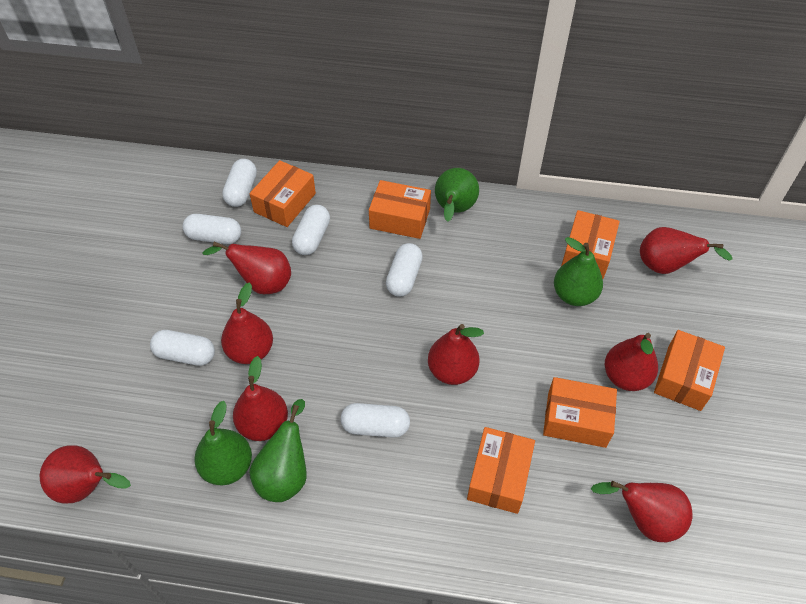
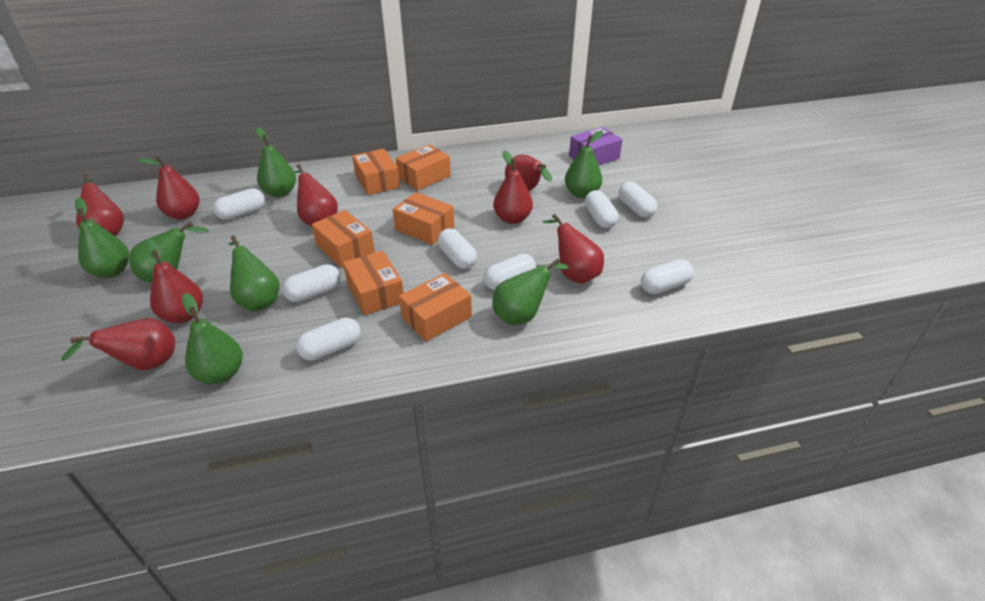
green pear: [194,401,252,485] [249,399,307,502] [435,168,479,222] [554,237,603,306] = 4 -> [75,198,129,278] [129,222,209,283] [182,293,243,384] [228,236,280,311] [256,127,296,197] [492,258,569,325] [565,130,603,198] = 7
purple box: none = 0 -> [569,127,622,165] = 1
white capsule: [150,330,215,366] [183,214,241,244] [222,159,257,207] [292,205,330,255] [341,403,410,437] [386,243,423,297] = 6 -> [213,188,265,220] [282,264,341,302] [296,318,361,361] [438,228,477,269] [484,254,536,290] [585,190,618,228] [619,182,657,218] [641,259,694,294] = 8

